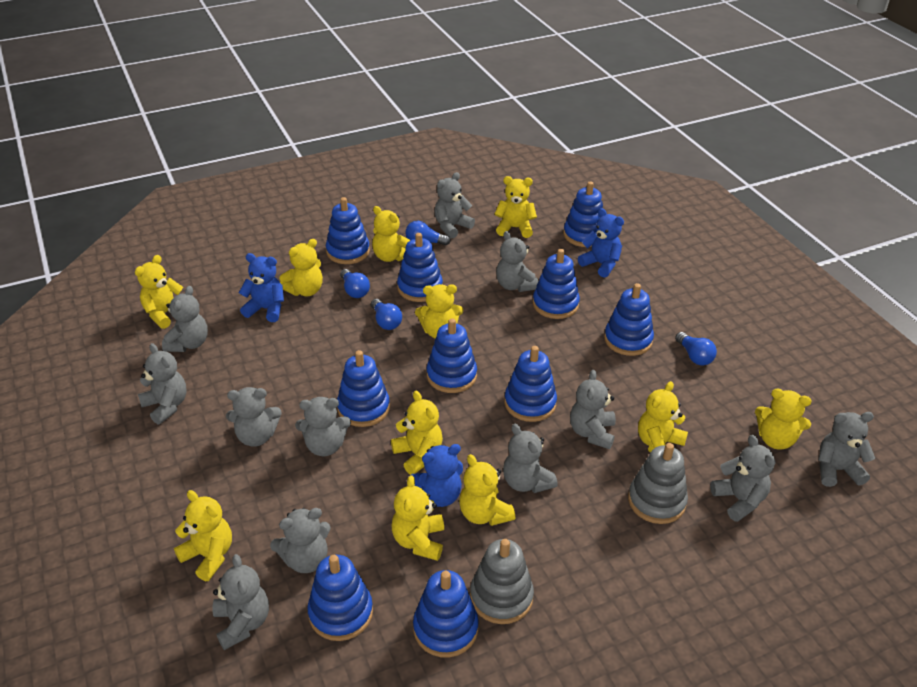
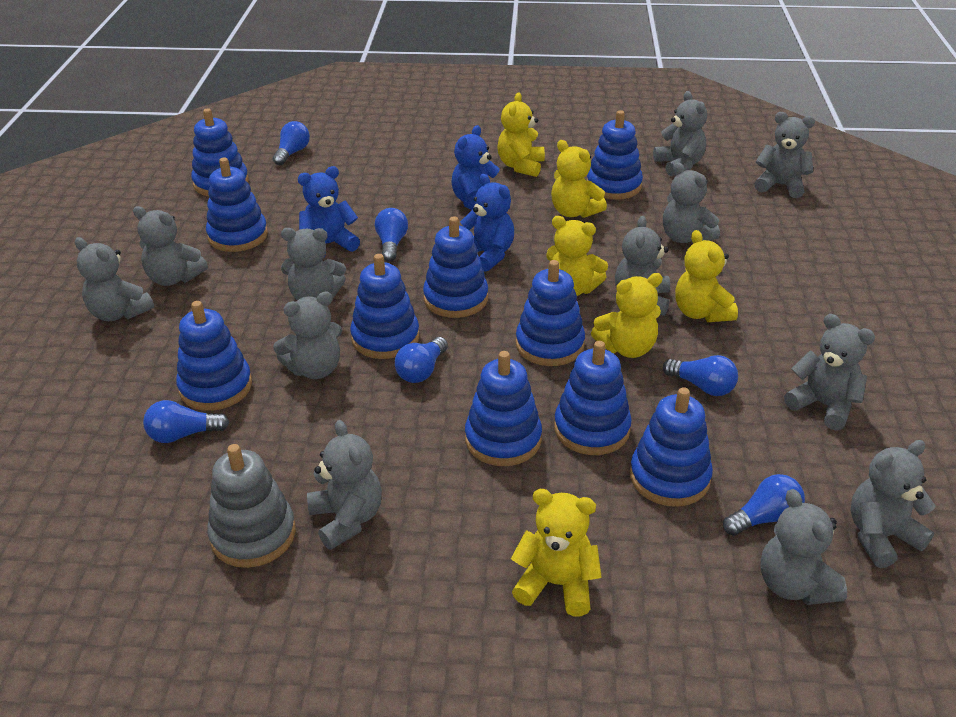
blue light bulb: [340,269,370,298] [371,299,402,330] [405,221,451,245] [675,332,717,365] = 4 -> [143,400,229,443] [273,121,310,165] [375,208,408,262] [395,337,448,383] [663,355,738,396] [723,474,805,536] = 6
grey stacking toy: [470,539,534,624] [628,443,688,524] = 2 -> [207,444,296,568] = 1
yellow teddy bear: [135,255,183,329] [174,490,232,581] [280,239,323,296] [372,206,410,262] [391,391,443,475] [392,475,444,561] [415,284,463,338] [459,454,515,526] [494,176,537,238] [638,381,688,453] [755,388,812,450] = 11 -> [497,92,545,177] [511,489,602,616] [546,216,608,296] [551,140,607,218] [591,273,663,358] [675,230,738,322] = 6

